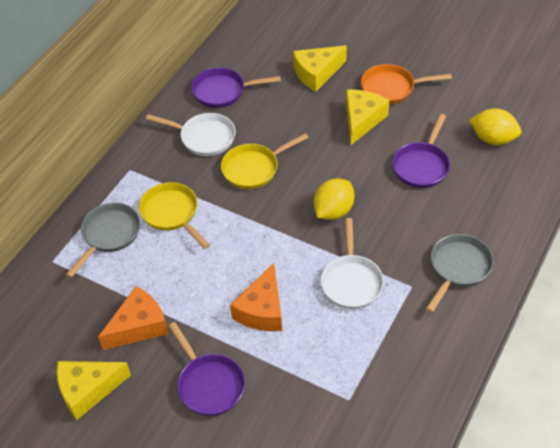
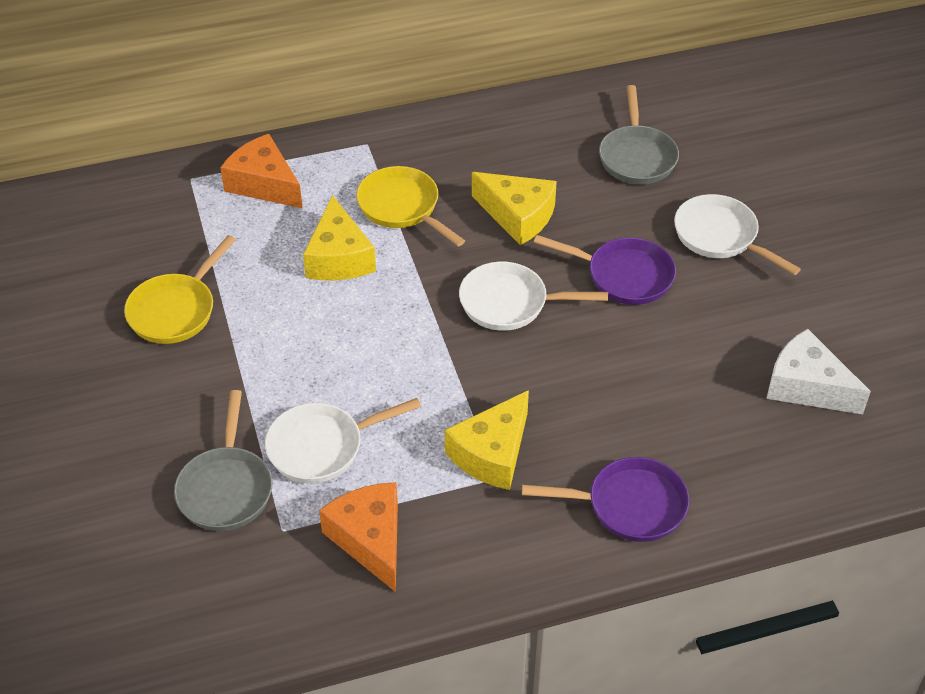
orange pan: [361,64,452,104] = 1 -> none = 0
purple pan: [168,322,245,416] [191,68,281,108] [392,114,450,188] = 3 -> [522,457,689,542] [534,235,676,305] = 2
white cheese: none = 0 -> [767,329,871,414] = 1
white pan: [146,113,236,156] [321,218,384,309] = 2 -> [265,398,421,483] [459,262,608,331] [674,194,801,275] = 3
yellow lemon: [314,178,355,220] [469,108,521,145] = 2 -> none = 0

